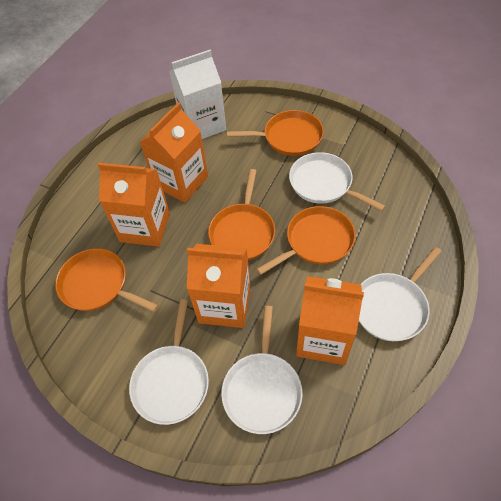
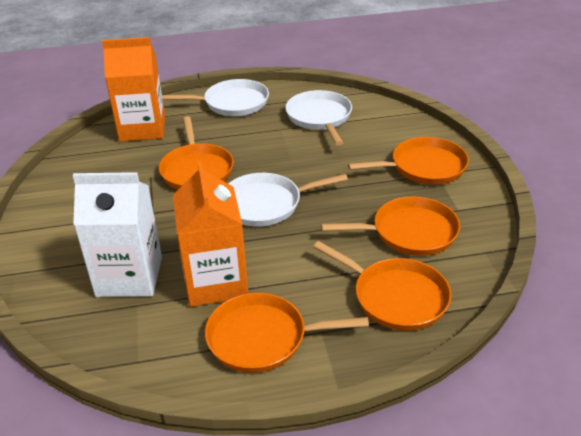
orange carton: [98,163,170,247] [140,102,208,203] [187,244,250,328] [296,276,364,365] = 4 -> [102,37,165,142] [173,160,248,307] = 2
orange pan: [55,248,159,312] [208,169,275,260] [227,110,324,156] [256,206,356,275] = 4 -> [159,116,234,190] [205,293,369,373] [313,241,451,331] [321,196,460,256] [348,137,469,185] = 5
white pan: [129,299,209,425] [221,306,303,434] [289,152,386,211] [359,247,442,341] = 4 -> [162,79,269,116] [228,173,348,226] [285,90,352,146] = 3

